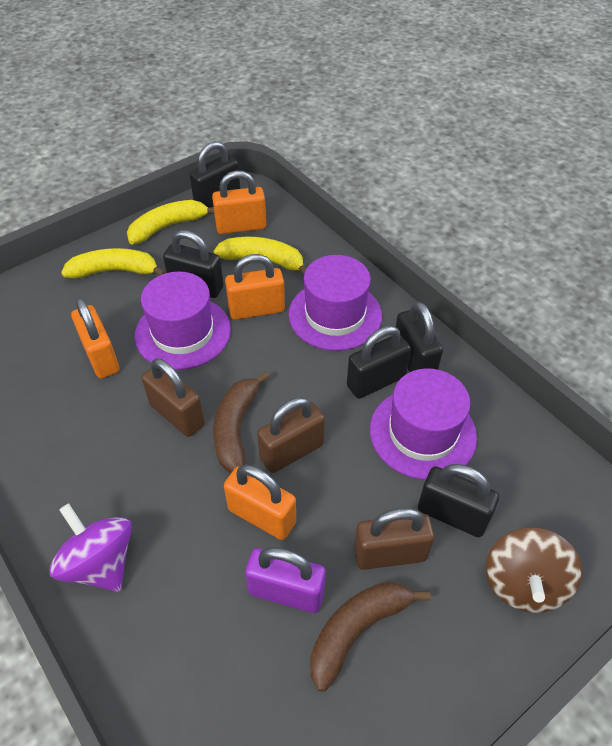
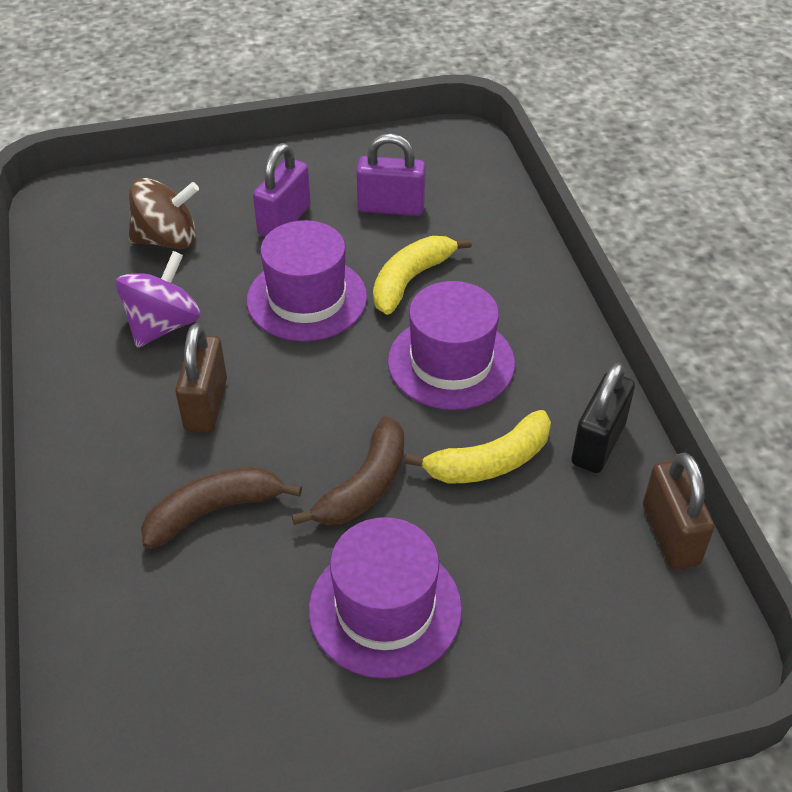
black padlock: [163,230,224,298] [189,141,240,208] [347,326,411,399] [396,302,443,372] [418,464,499,537] = 5 -> [571,362,635,473] = 1
brown padlock: [142,358,205,437] [257,397,325,473] [354,508,435,570] = 3 -> [175,323,227,433] [643,452,714,570] = 2
orange padlock: [71,298,119,379] [212,171,266,234] [224,464,296,540] [225,254,285,320] = 4 -> none = 0
purple padlock: [245,547,326,613] = 1 -> [253,143,311,237] [356,133,426,216] = 2
yellow banana: [61,248,166,279] [127,200,214,244] [213,237,306,274] = 3 -> [373,236,472,315] [405,410,551,483] = 2

